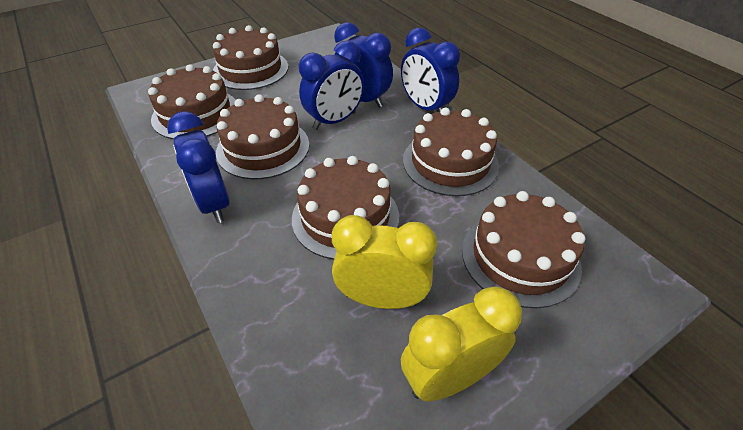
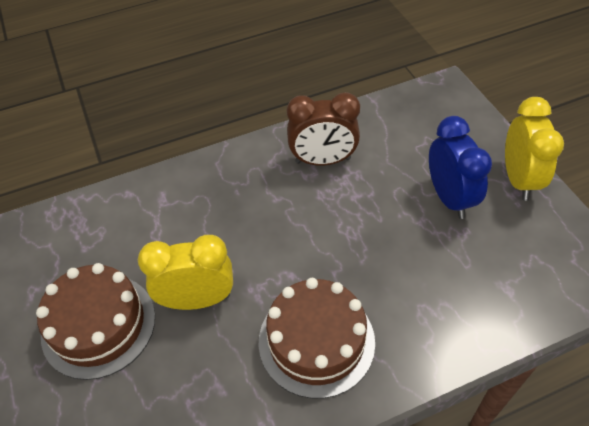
blue clock: [167,111,230,223] [299,41,364,130] [334,22,393,108] [401,28,460,112] = 4 -> [429,116,492,219] = 1
brown cake: [148,64,235,139] [213,25,288,90] [216,94,309,179] [292,156,399,260] [403,108,499,196] [462,191,585,308] = 6 -> [36,263,155,380] [259,278,375,399] = 2
brown clock: none = 0 -> [287,92,360,166] = 1

